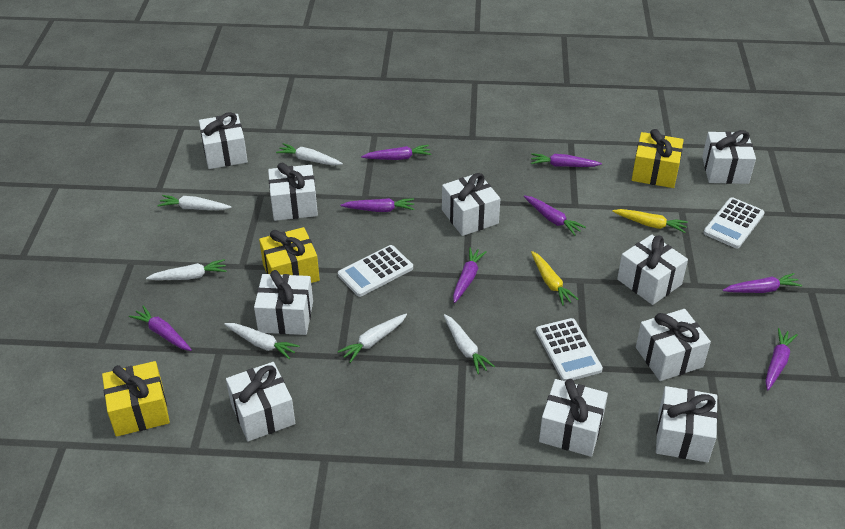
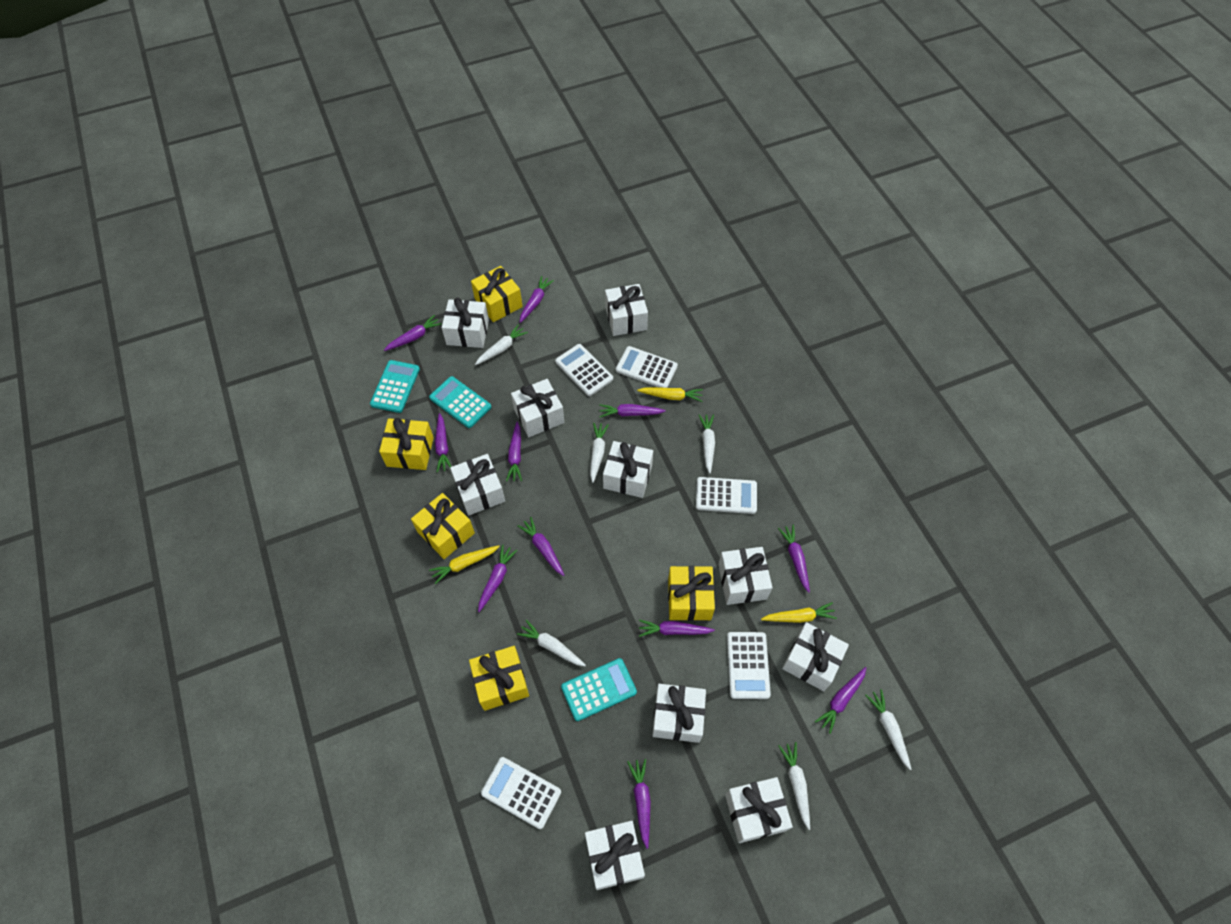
purple carrot: [129,306,192,351] [341,198,414,212] [361,145,431,160] [453,248,487,303] [524,195,586,236] [531,153,602,167] [723,273,802,293] [765,328,798,390] = 8 -> [384,315,442,351] [435,413,451,473] [478,544,518,612] [506,422,522,481] [517,517,564,576] [520,276,554,323] [599,404,666,417] [627,759,651,849] [639,620,715,637] [778,525,810,593] [815,667,866,734] = 11
turquoise calculator: none = 0 -> [370,360,420,413] [429,376,491,428] [561,658,637,721] = 3
white calculator: [338,245,413,297] [536,318,603,381] [703,197,765,248] = 3 -> [481,757,561,829] [555,344,613,396] [616,346,678,388] [696,477,757,514] [727,632,771,699] = 5
yellow carrot: [531,251,579,305] [612,209,688,233] = 2 -> [429,545,500,584] [637,387,703,402] [761,602,837,623] = 3
yellow gift: [102,361,170,437] [259,227,320,283] [632,129,684,188] = 3 -> [379,418,434,470] [411,493,475,559] [469,646,529,711] [471,266,523,322] [668,566,715,621] = 5

